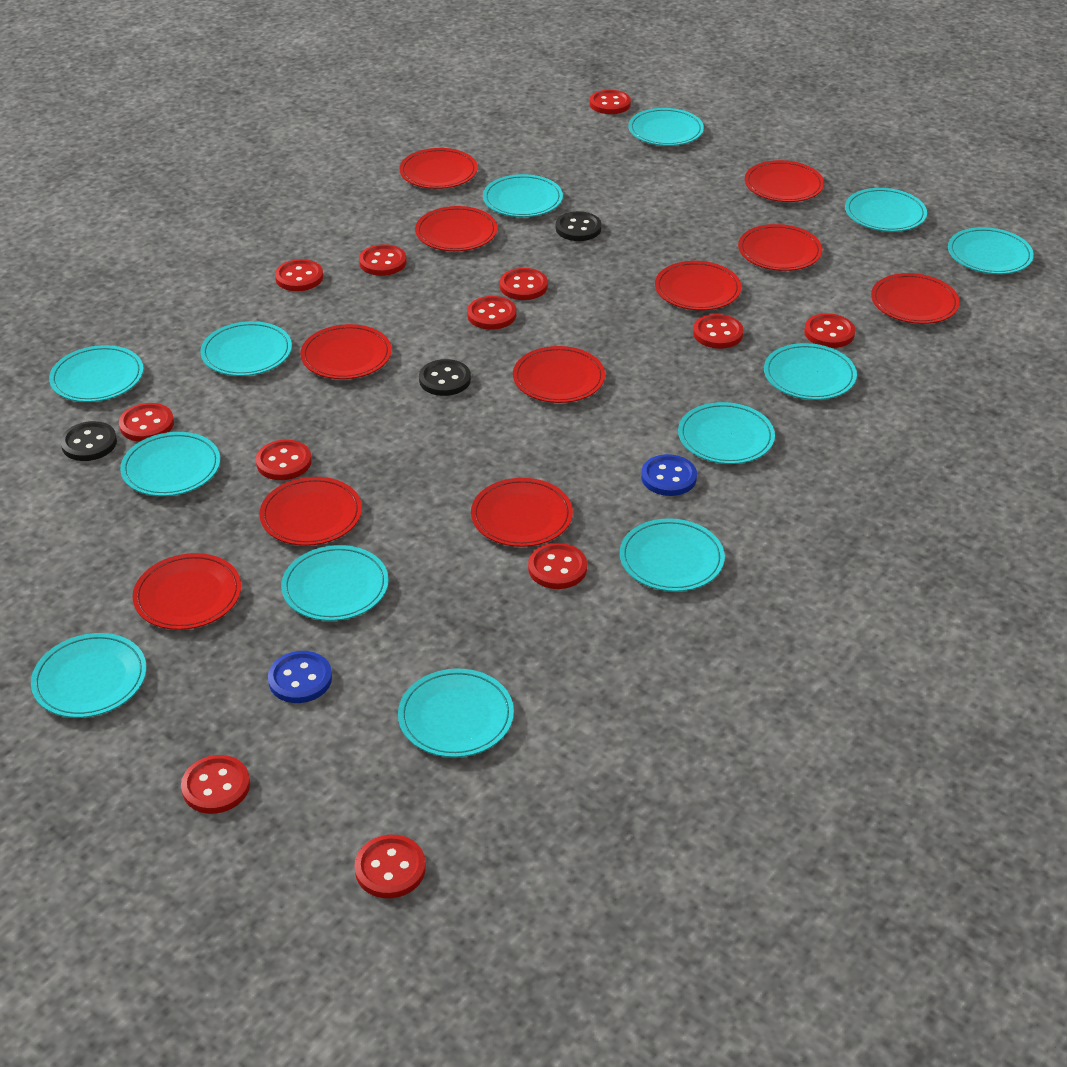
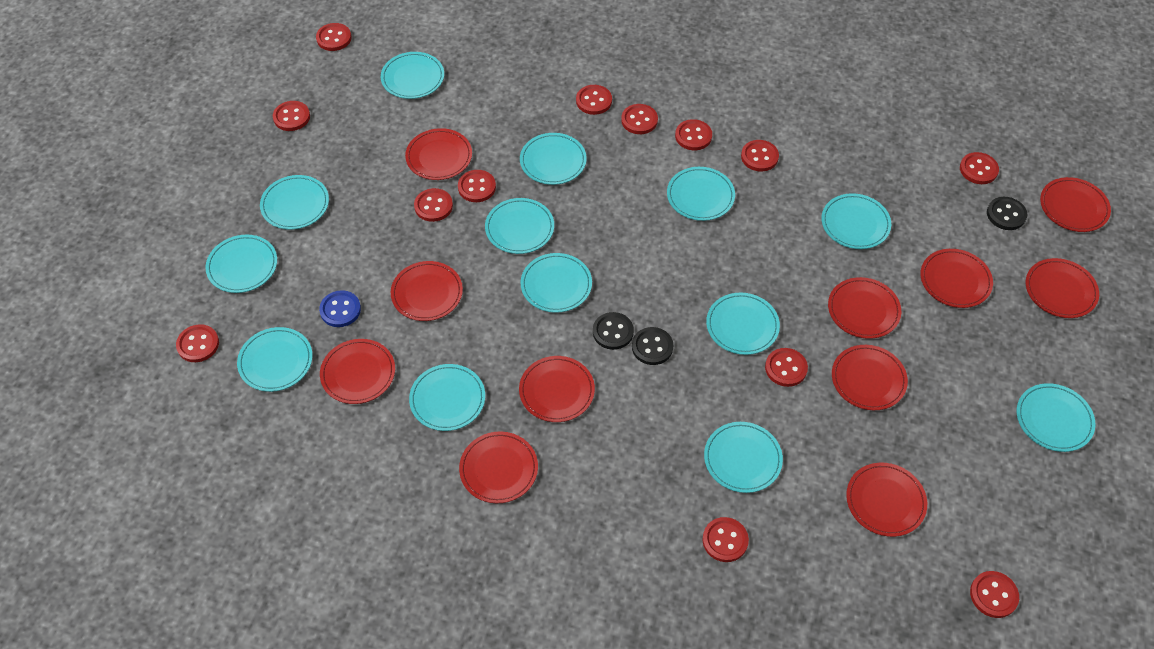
blue button: [268,651,332,703] [641,454,697,496] = 2 -> [319,290,361,327] = 1
red button: [119,403,174,442] [181,755,250,814] [256,440,312,480] [275,259,323,291] [354,835,426,898] [359,244,407,276] [467,296,516,330] [500,268,548,300] [528,543,587,589] [590,90,631,114] [693,314,744,349] [804,313,855,348] = 12 -> [176,324,219,362] [273,101,310,131] [316,23,352,51] [414,188,453,222] [458,170,496,202] [576,85,612,115] [621,104,658,134] [675,119,712,150] [702,517,749,562] [741,140,779,171] [765,348,808,387] [960,152,999,184] [970,571,1019,618] = 13

